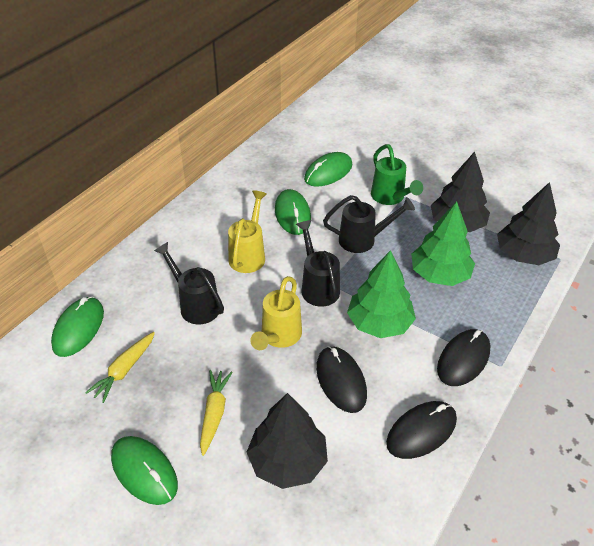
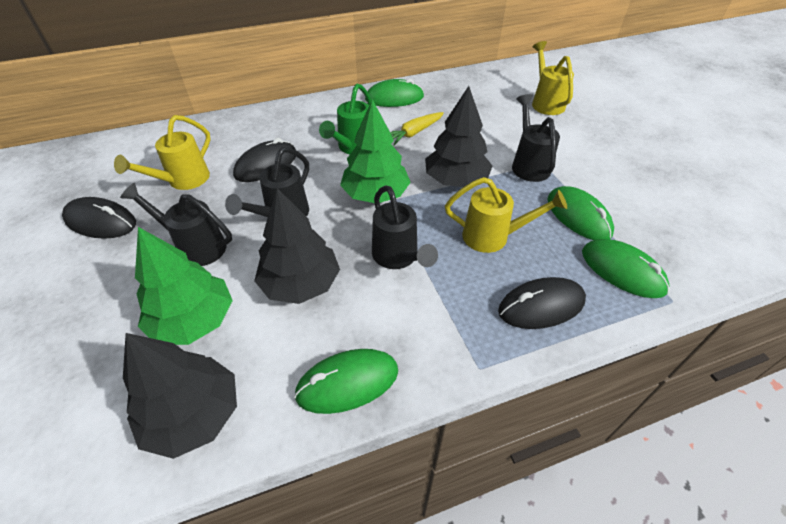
black watering can: [154,242,224,324] [296,220,340,307] [323,195,415,253] = 3 -> [120,183,232,266] [225,147,309,217] [372,185,438,269] [512,94,560,182] = 4
yellow carrot: [85,332,155,403] [200,370,233,456] = 2 -> [390,112,444,146] = 1
yellow watering can: [228,190,267,273] [250,276,302,350] = 2 -> [114,115,211,190] [445,177,567,253] [532,41,574,115] = 3

